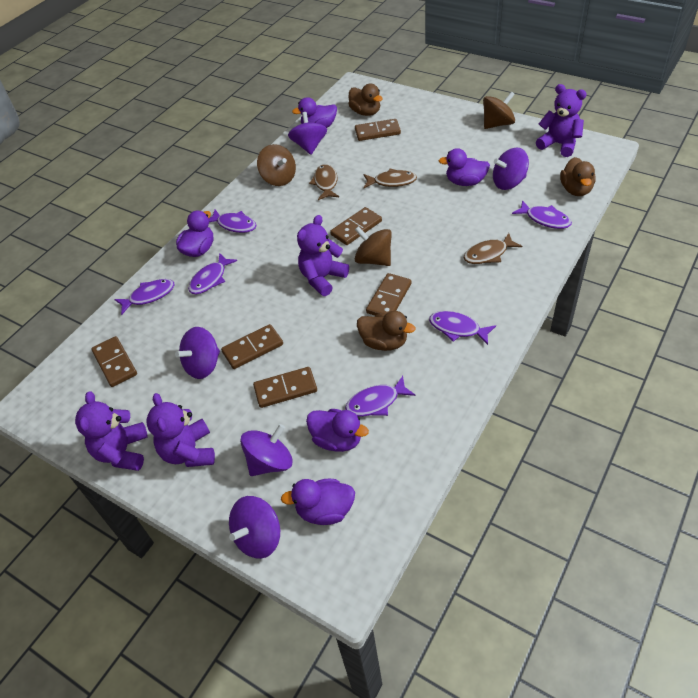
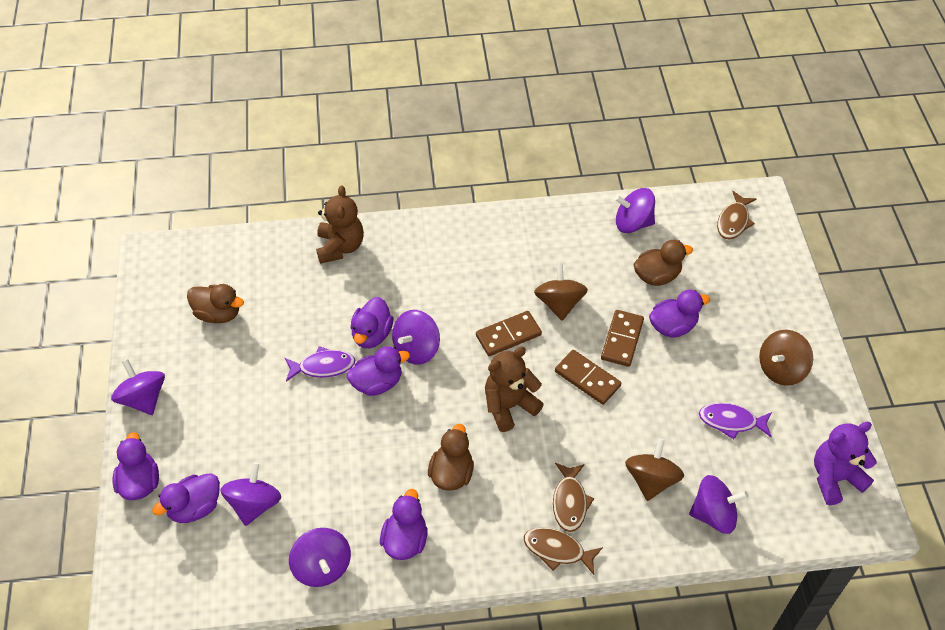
brown domino: [91,336,137,387] [221,324,283,369] [253,367,317,408] [330,207,382,245] [355,119,401,141] [366,273,412,316] = 6 -> [476,311,542,356] [555,350,621,405] [601,310,644,367] = 3
brown teddy bear: none = 0 -> [316,185,364,264] [485,347,544,432] = 2
purple duck: [176,211,213,257] [281,479,355,525] [292,97,337,128] [306,409,369,452] [439,148,490,186] = 5 -> [113,432,159,500] [152,473,220,523] [347,346,410,396] [350,297,393,348] [380,489,428,560] [649,290,710,338] = 6
purple fish: [114,279,174,315] [188,253,237,294] [209,210,257,233] [345,376,416,417] [429,311,496,345] [512,200,572,229] = 6 -> [285,346,356,382] [699,403,772,439] = 2
purple spinning top: [175,327,220,379] [229,496,280,559] [240,424,292,476] [288,112,327,155] [493,148,529,190] = 5 -> [111,359,165,415] [220,462,281,526] [289,528,351,587] [392,310,440,364] [615,188,655,233] [689,475,748,534] = 6
purple teddy bear: [75,392,148,471] [146,393,215,467] [297,215,349,296] [536,84,587,157] = 4 -> [814,422,877,505] = 1

